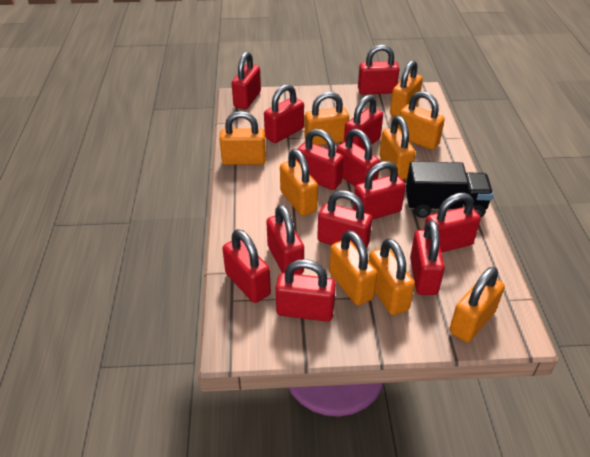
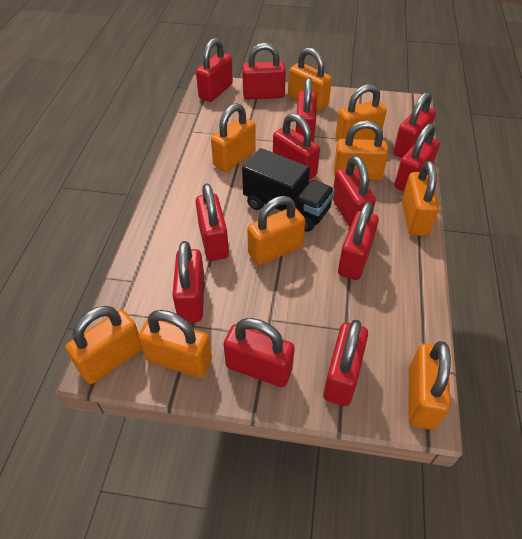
red padlock: [222,229,271,303] [232,52,261,109] [264,84,304,143] [266,204,304,275] [276,259,336,322] [297,129,344,190] [317,190,372,249] [336,129,380,186] [344,95,383,150] [353,161,406,220] [358,44,399,95] [410,220,445,295] [424,193,481,253] = 13 -> [172,241,205,322] [195,183,229,261] [196,38,233,102] [223,318,295,387] [242,43,286,100] [273,113,320,180] [296,78,317,142] [323,320,368,406] [332,156,376,228] [338,202,379,280] [393,92,436,158] [394,123,440,192] = 12

